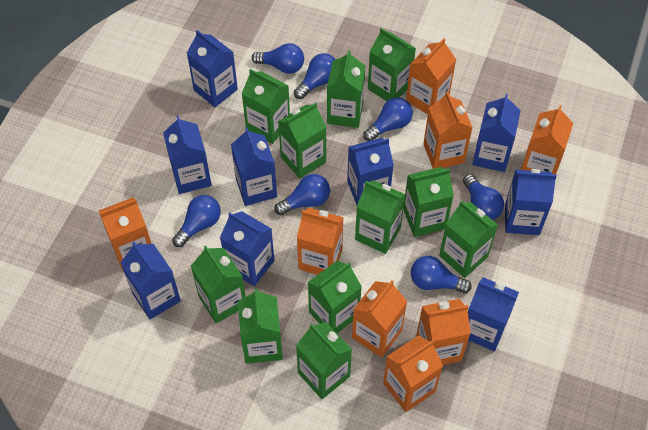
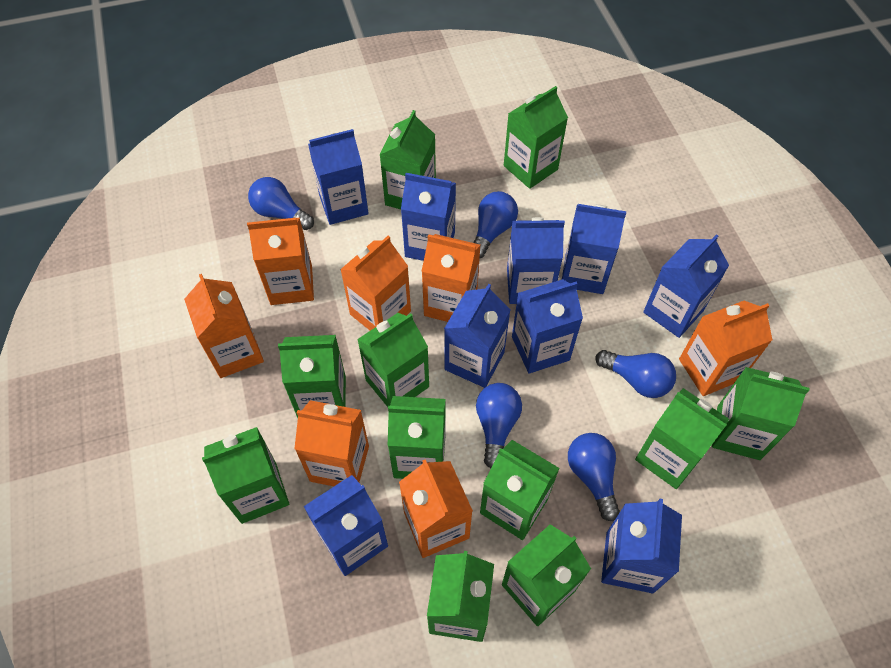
blue light bulb: [172,195,221,247] [252,43,304,74] [274,174,330,215] [294,53,336,99] [363,97,413,141] [411,256,472,293] [463,174,504,220] = 7 -> [248,177,314,230] [474,191,518,258] [476,383,522,468] [568,433,620,521] [596,350,676,398] = 5
orange carton: [99,197,151,270] [297,208,344,275] [352,281,408,358] [383,335,443,412] [406,38,456,114] [416,299,471,365] [423,92,473,169] [521,105,573,175] = 8 -> [184,274,264,378] [247,218,314,305] [294,400,369,486] [340,236,411,331] [399,459,473,558] [422,234,480,322] [679,301,772,396] = 7

